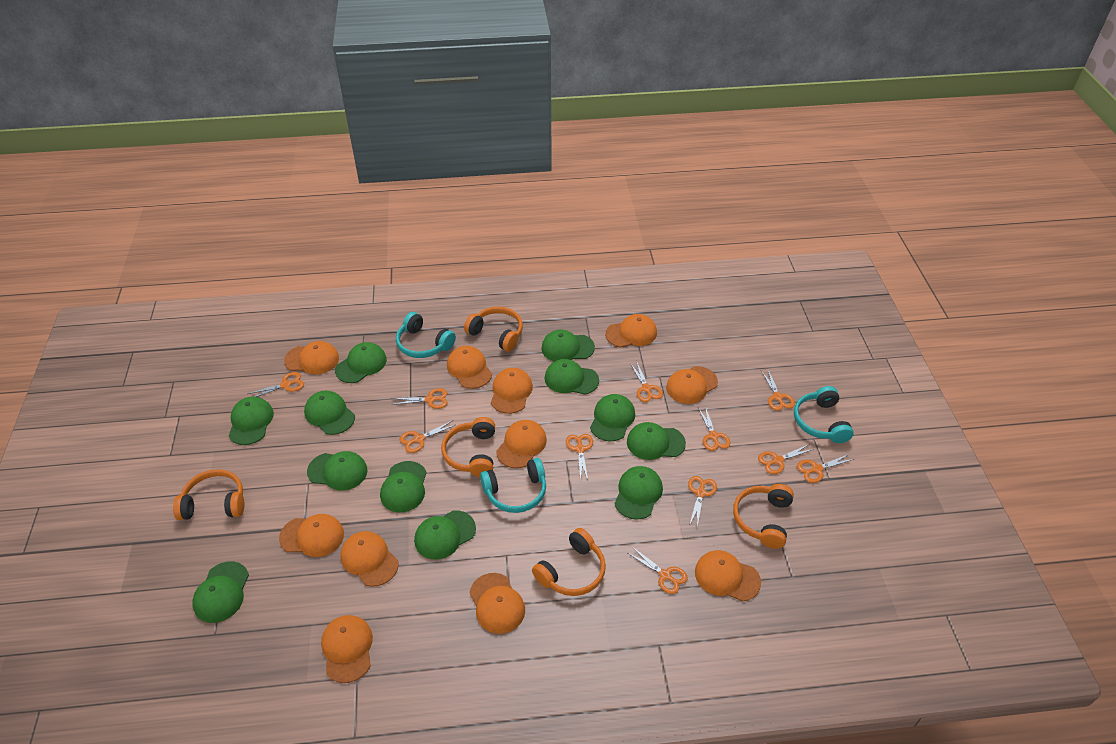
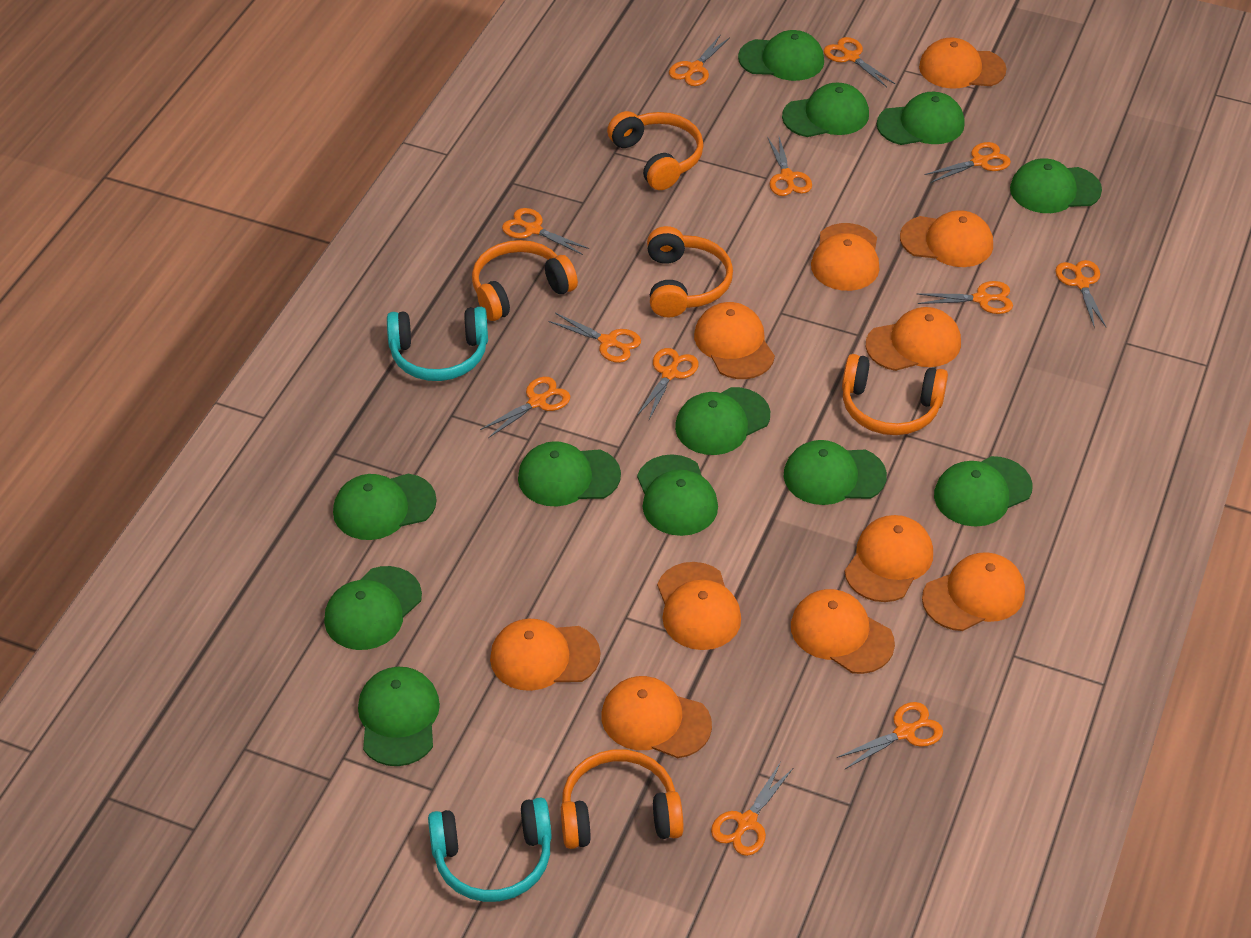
orange scissors: [248,372,304,397] [392,388,447,409] [400,420,455,453] [566,434,593,481] [628,547,688,594] [630,363,663,402] [688,476,717,527] [698,407,731,451] [758,444,814,474] [761,370,795,411] [797,454,854,483] = 11 -> [480,377,570,438] [502,208,589,255] [549,313,641,363] [637,348,699,420] [669,34,730,86] [711,762,793,856] [767,137,812,196] [824,37,895,87] [837,702,943,769] [917,281,1013,314] [925,142,1011,183] [1055,260,1106,328] = 12
turquoise headphones: [396,312,456,358] [480,458,546,513] [794,386,854,443] = 3 -> [387,307,488,381] [428,797,552,902] = 2

